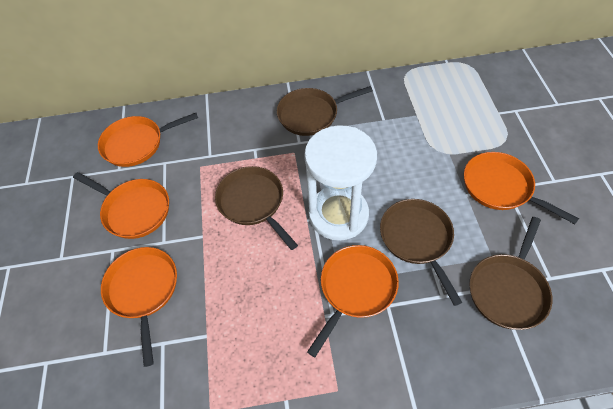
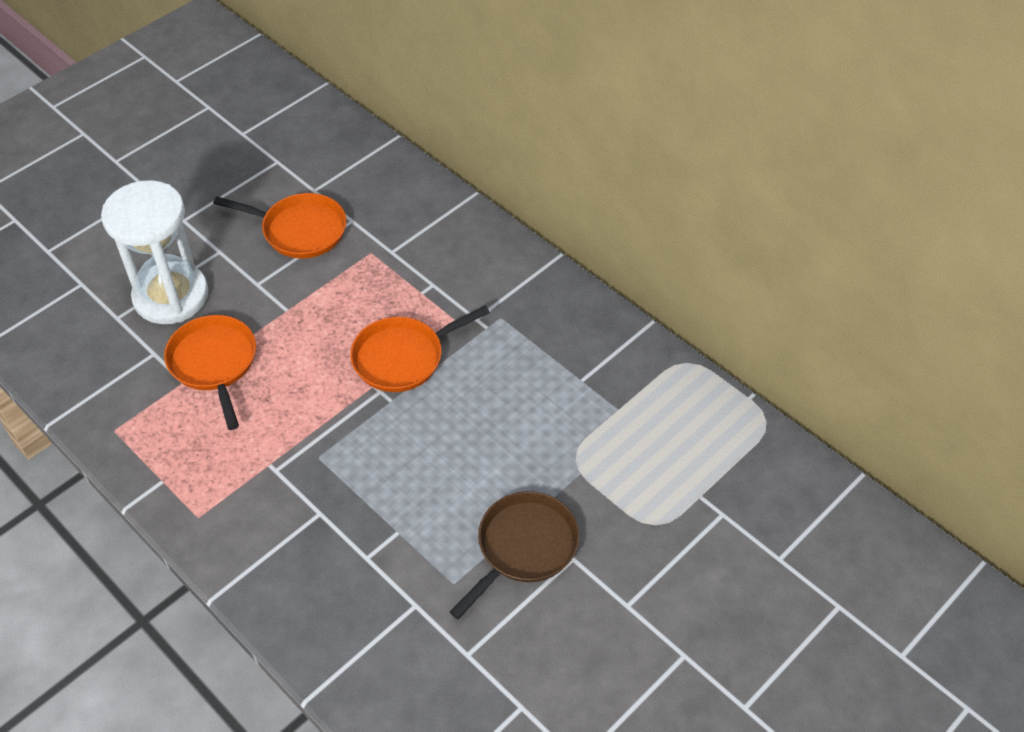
brown pan: [215,166,298,250] [277,86,373,136] [380,199,462,306] [469,217,553,330] = 4 -> [450,491,579,619] = 1
orange pan: [73,172,169,239] [98,113,198,167] [101,247,177,367] [307,245,399,357] [464,152,579,224] = 5 -> [164,315,256,430] [213,193,347,258] [350,306,490,392] = 3

